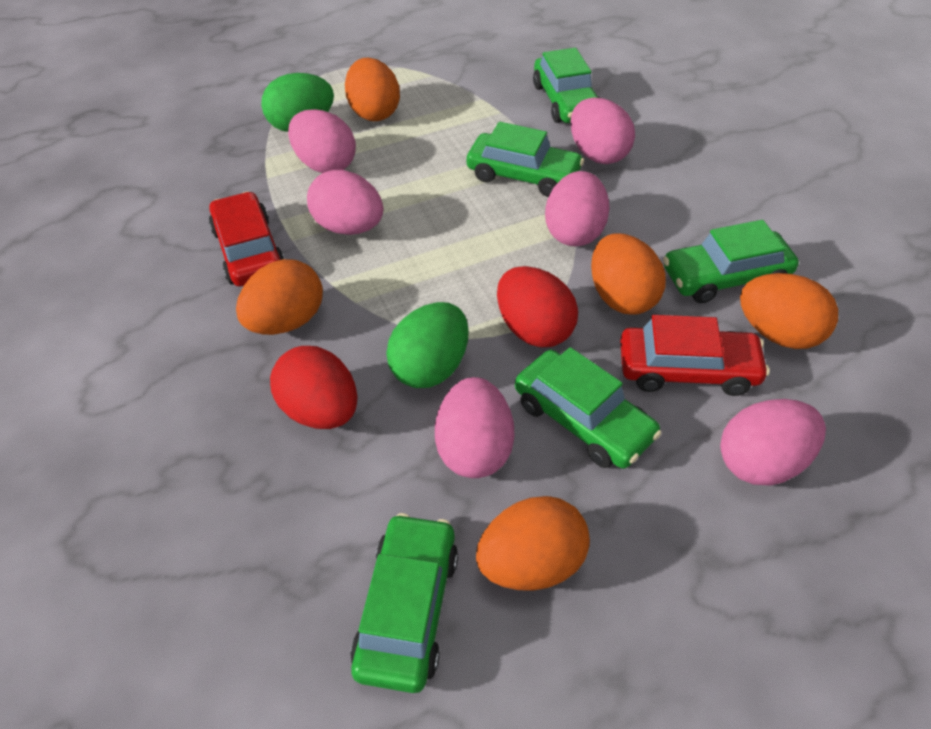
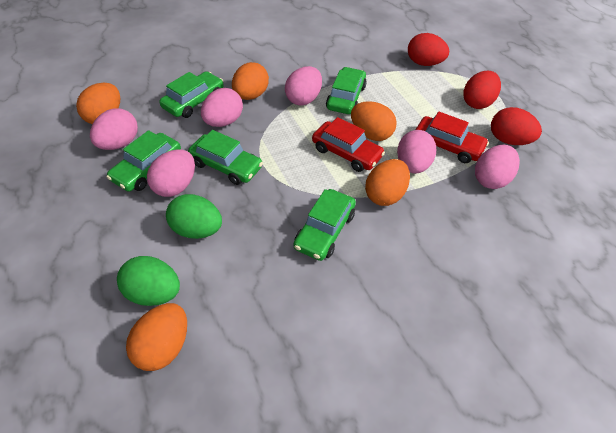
red egg: [270,346,358,429] [497,266,578,347] = 2 -> [408,33,449,66] [463,71,501,109] [491,107,542,145] = 3

